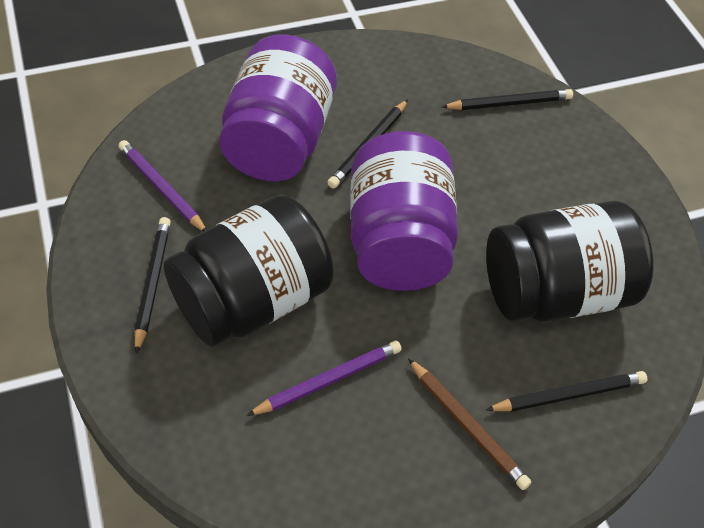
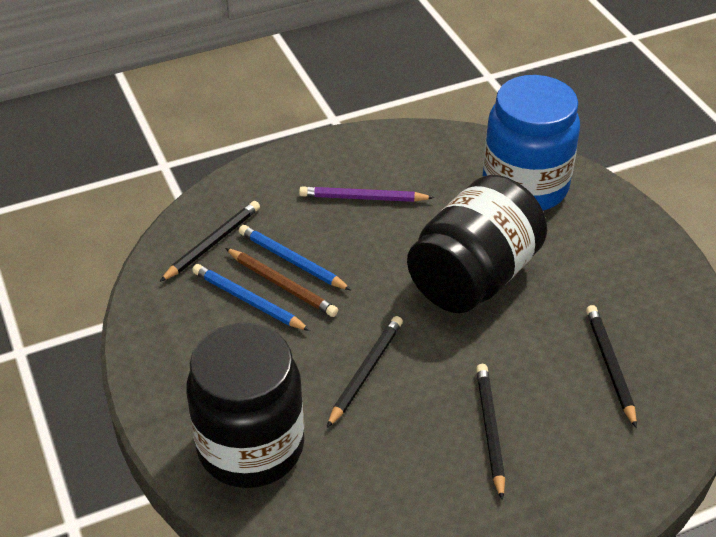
blue jar: none = 0 -> [482,75,580,210] = 1
blue pencil: none = 0 -> [192,264,310,331] [239,225,351,290] = 2
purple jar: [219,35,337,182] [350,131,458,291] = 2 -> none = 0
purple pencil: [119,140,207,232] [246,341,402,416] = 2 -> [299,186,434,202] = 1

